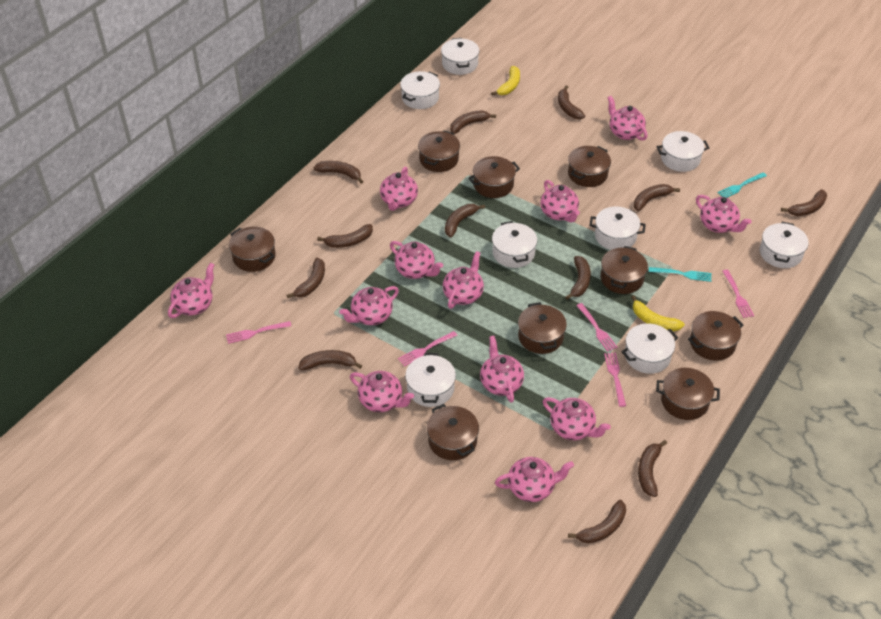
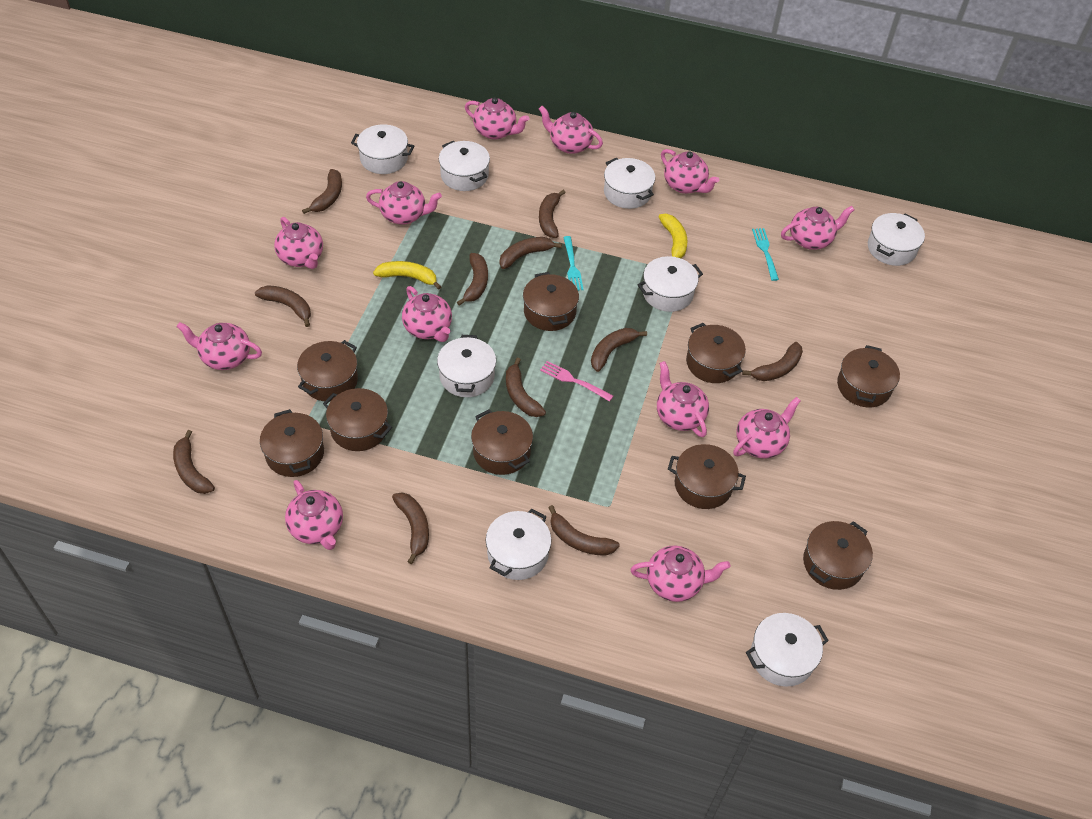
brown banana: [287,258,325,298] [298,350,362,370] [314,161,364,184] [317,224,373,248] [445,204,485,237] [450,110,496,134] [558,85,585,119] [565,256,591,300] [568,500,626,543] [634,184,680,211] [638,440,667,497] [781,189,827,216] = 12 -> [173,430,215,494] [255,285,311,327] [302,169,342,214] [392,492,429,564] [457,253,488,306] [500,237,562,269] [506,358,546,417] [539,190,566,238] [548,505,620,556] [591,328,647,372] [742,342,803,381] = 11
pink fork: [226,321,291,344] [398,331,458,367] [576,303,618,352] [604,352,626,407] [722,269,754,318] = 5 -> [540,361,613,402] = 1

